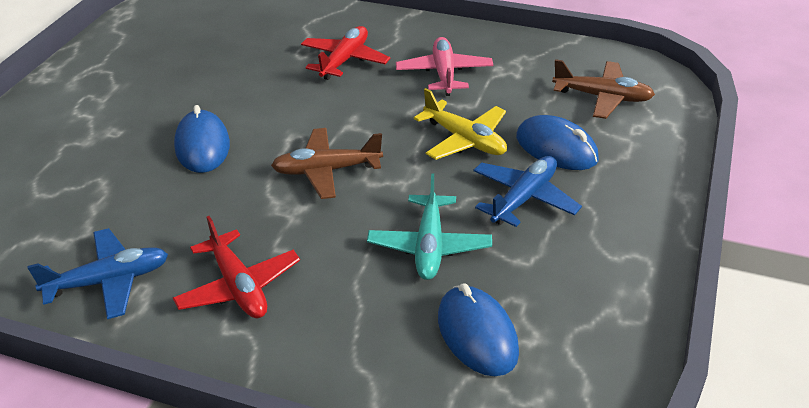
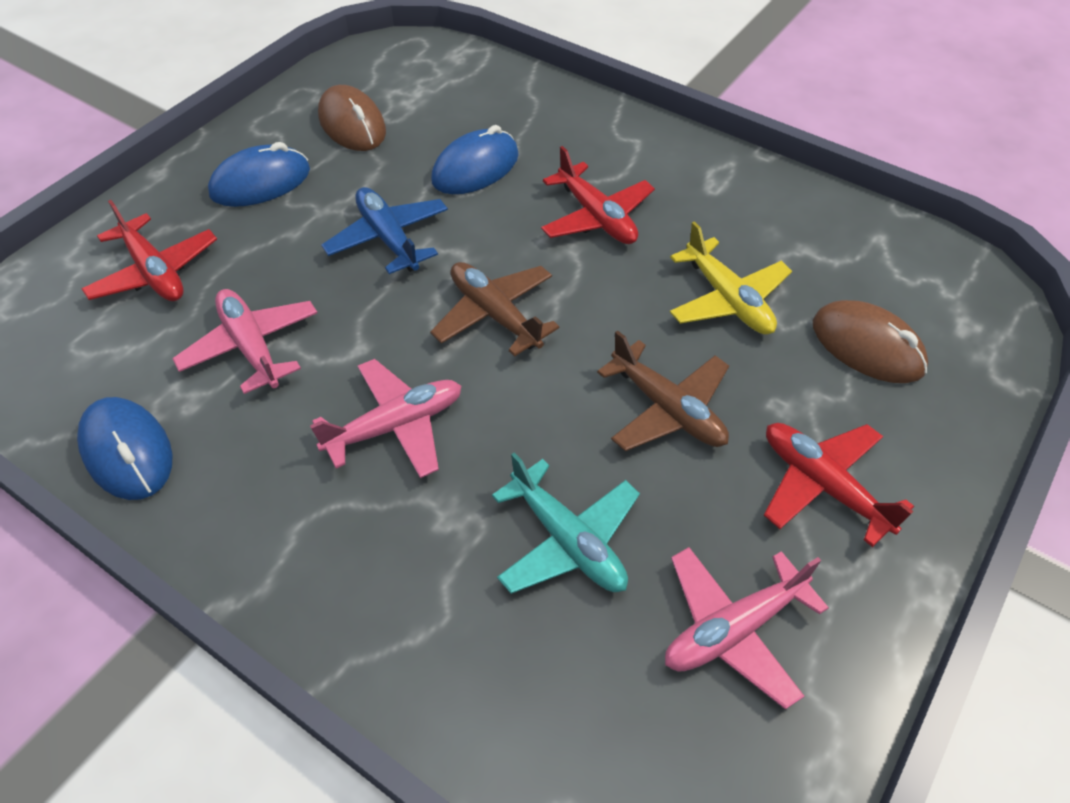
blue plane: [27,228,168,319] [473,156,582,227] = 2 -> [321,187,448,274] = 1
brown mouse: none = 0 -> [318,85,386,151] [813,300,928,383] = 2
pink plane: [396,37,493,96] = 1 -> [172,289,317,394] [310,359,461,478] [665,547,829,709] = 3
red plane: [173,216,300,318] [301,26,390,80] = 2 -> [82,200,217,301] [541,146,655,244] [764,423,914,547] = 3

